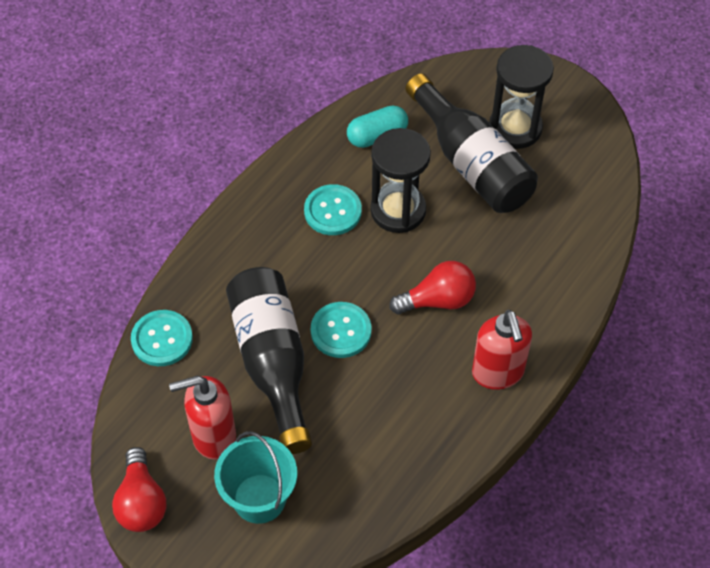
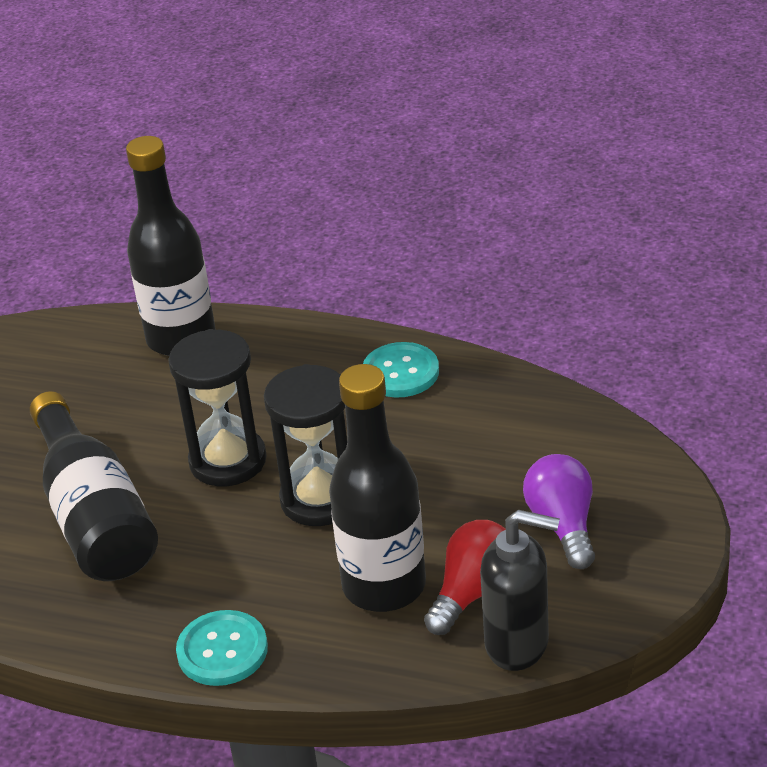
black bottle: [226,267,312,454] [405,73,538,213] = 2 -> [30,391,158,581] [126,136,216,356] [329,364,426,612] = 3
black soap dispenser: none = 0 -> [480,510,560,671] = 1
purple light bulb: none = 0 -> [523,454,595,569] = 1
red light bulb: [112,447,166,532] [389,261,476,314] = 2 -> [424,520,506,635] = 1
red soap dispenser: [169,376,236,460] [472,310,532,390] = 2 -> none = 0
turquoise bucket: [214,431,297,524] = 1 -> none = 0
turquoise button: [131,310,193,366] [304,184,362,235] [311,302,371,358] = 3 -> [176,610,268,686] [363,342,439,397] = 2
turquoise capsule: [347,105,408,148] = 1 -> none = 0

